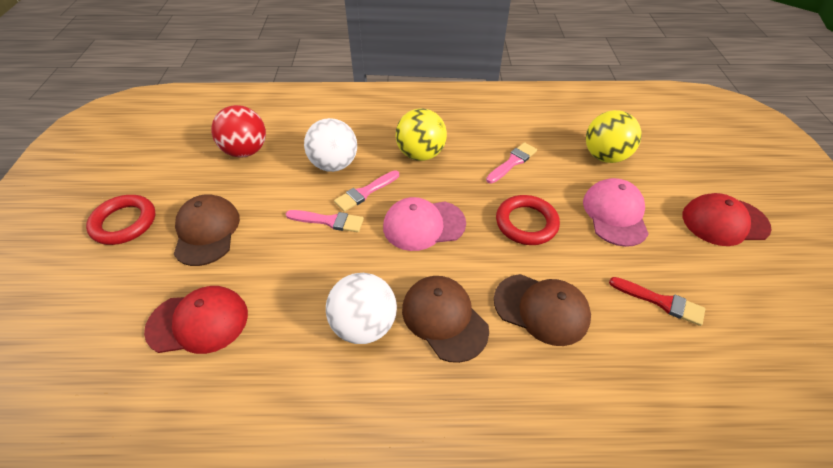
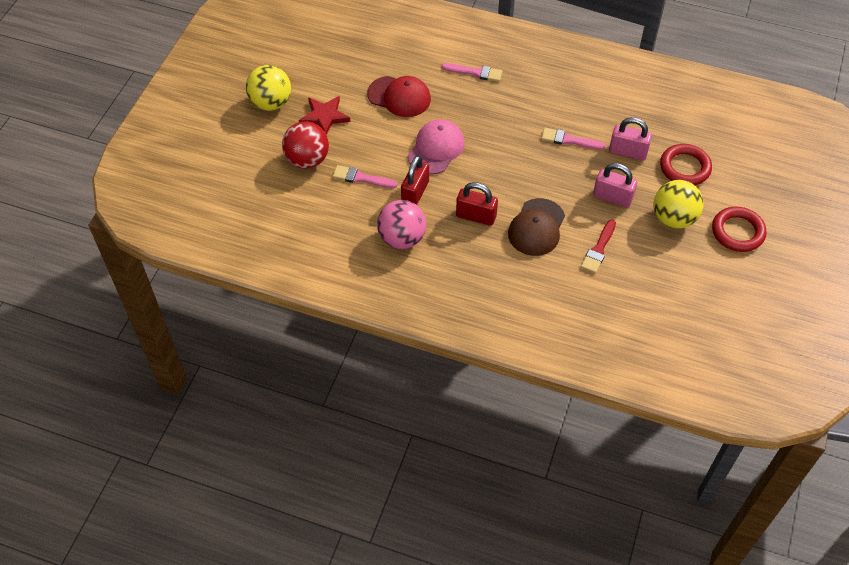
brown cap: [174,194,240,266] [402,276,489,363] [494,274,591,346] = 3 -> [508,198,565,256] = 1
pink ball: none = 0 -> [377,200,426,249] = 1
pink cap: [383,197,466,251] [583,178,649,247] = 2 -> [408,119,465,175] = 1
pink padlock: none = 0 -> [593,163,637,208] [609,117,652,161] = 2
red cap: [144,286,248,354] [682,193,772,246] = 2 -> [367,76,431,117] = 1
red padlock: none = 0 -> [401,156,429,205] [456,182,498,226] = 2
red star: none = 0 -> [299,96,350,135] = 1
white ball: [304,118,357,172] [326,273,397,344] = 2 -> none = 0

